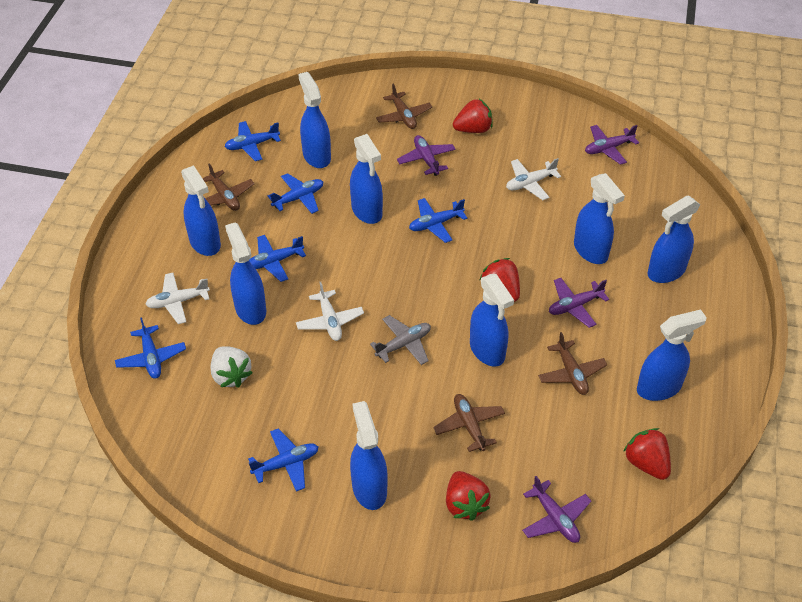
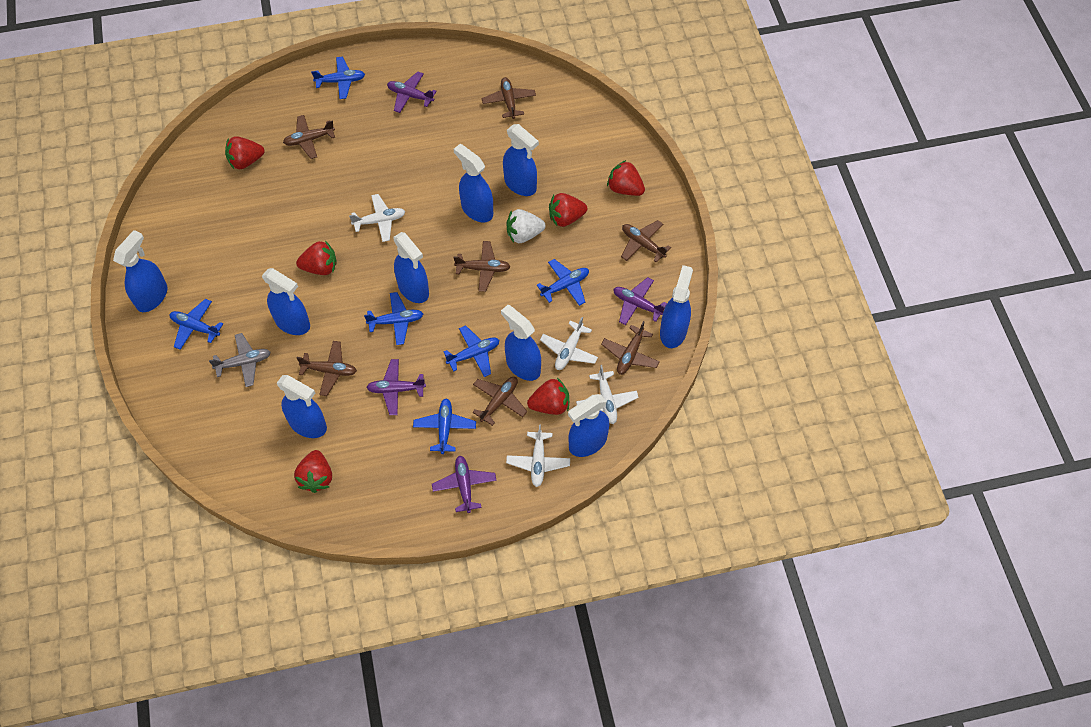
brown plane: [202,163,254,211] [376,84,432,129] [433,394,505,452] [538,332,607,395] = 4 -> [283,115,335,159] [297,341,357,396] [453,241,511,292] [472,377,528,426] [482,77,536,119] [601,321,660,375] [621,220,671,263] = 7
red strawberry: [446,471,490,521] [453,99,493,133] [480,258,520,302] [623,428,671,480] = 4 -> [225,136,264,169] [294,450,332,493] [296,241,337,275] [527,378,569,415] [549,193,587,227] [607,160,645,196] = 6
white plane: [145,273,210,324] [296,282,364,341] [506,158,561,200] = 3 -> [349,194,405,242] [506,425,570,487] [540,317,598,370] [576,365,639,424] = 4

